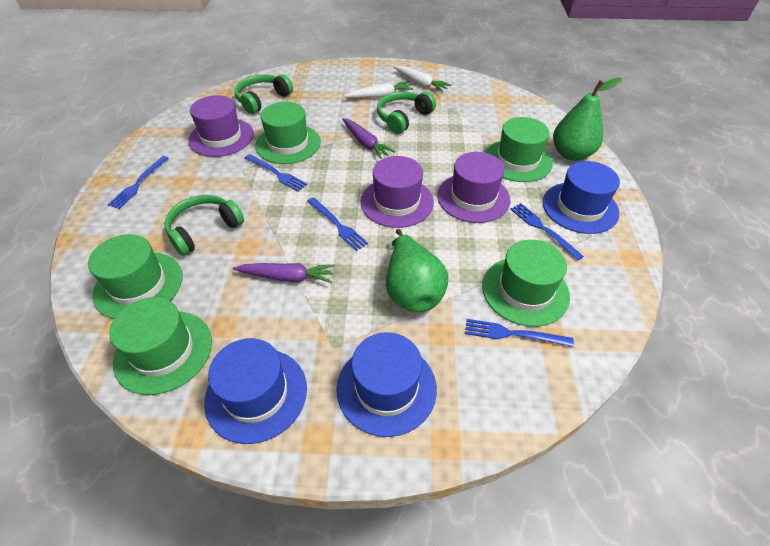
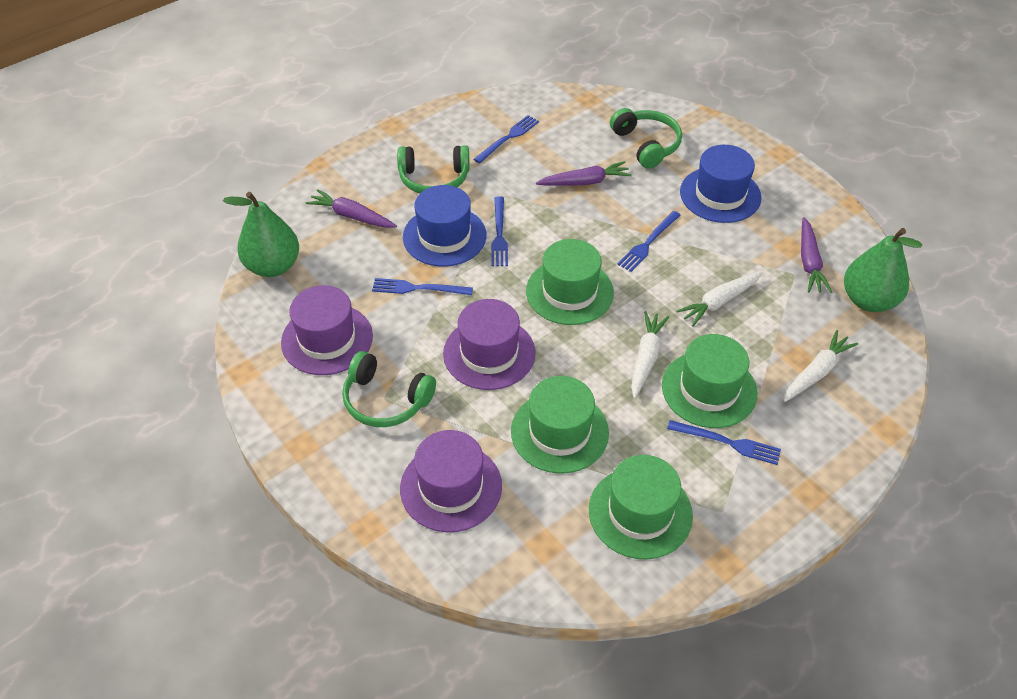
blue hat: [204,338,307,444] [337,332,437,437] [543,161,620,234] = 3 -> [403,185,486,267] [680,145,762,223] = 2
green hat: [88,234,182,319] [109,297,212,395] [255,102,321,164] [482,240,570,327] [485,117,553,182] = 5 -> [511,376,609,474] [526,239,614,325] [589,455,693,560] [662,334,758,428] = 4
purple carrot: [233,263,335,283] [342,118,395,159] = 2 -> [306,189,397,228] [536,161,632,186] [801,217,832,293] = 3
white carrot: [344,81,413,98] [393,66,452,92] = 2 -> [631,311,669,399] [676,271,763,326] [783,330,859,402] = 3

